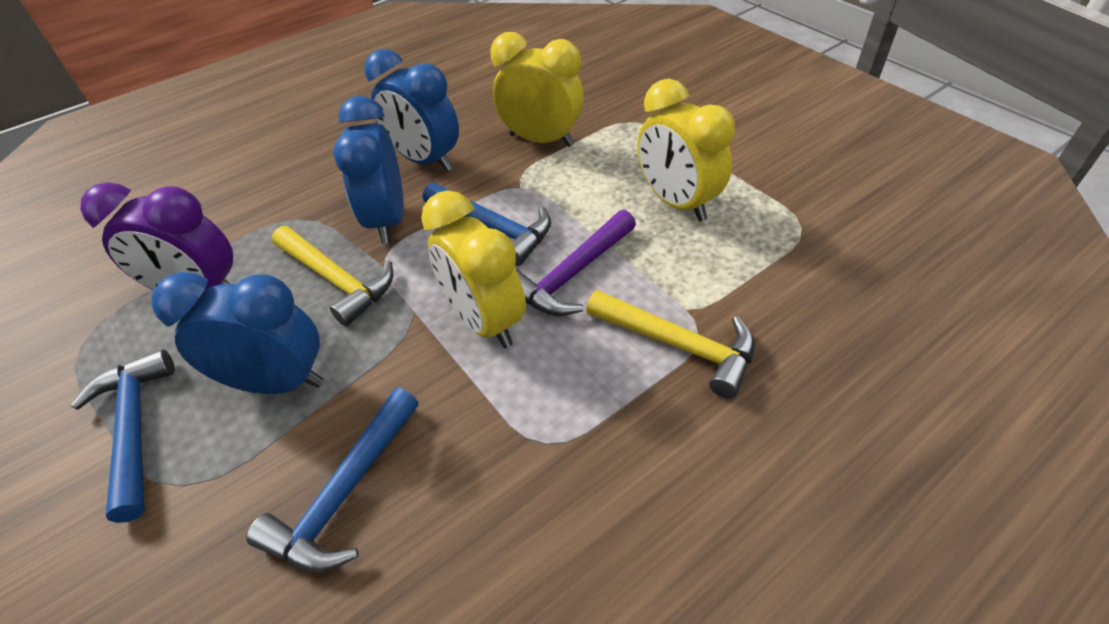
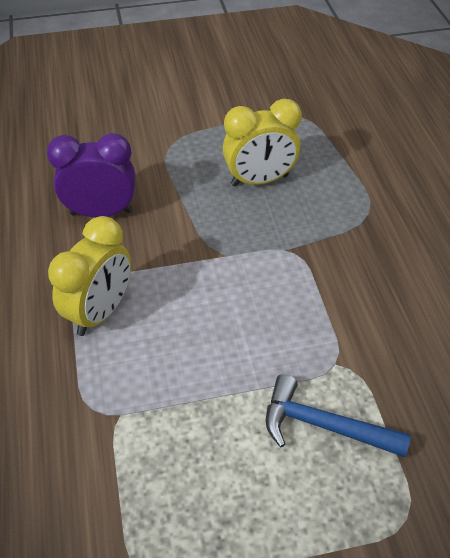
blue clock: [151,272,324,394] [333,96,404,244] [365,49,459,172] = 3 -> none = 0
blue hammer: [71,349,175,523] [246,388,419,573] [423,183,551,266] = 3 -> [266,374,411,457] = 1
purple hammer: [516,210,636,316] = 1 -> none = 0
yellow clock: [421,190,526,348] [490,32,584,147] [637,79,735,222] = 3 -> [48,216,131,336] [223,99,302,186] = 2
yellow hammer: [272,226,393,326] [586,290,755,399] = 2 -> none = 0

